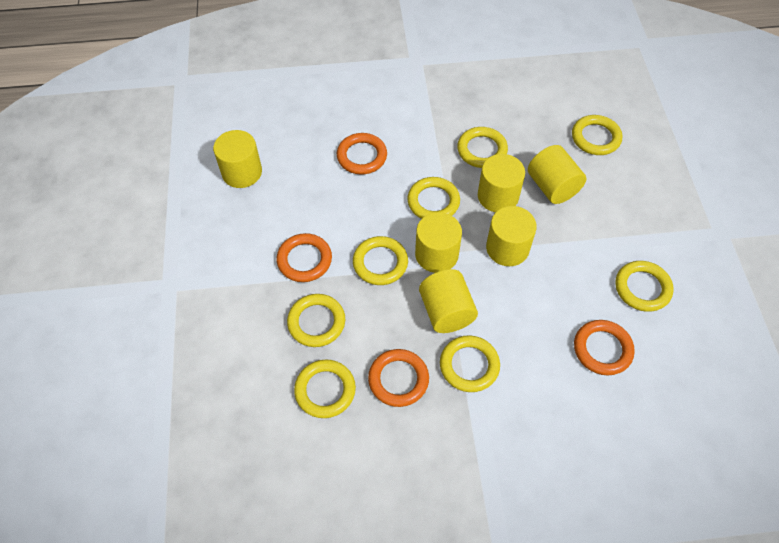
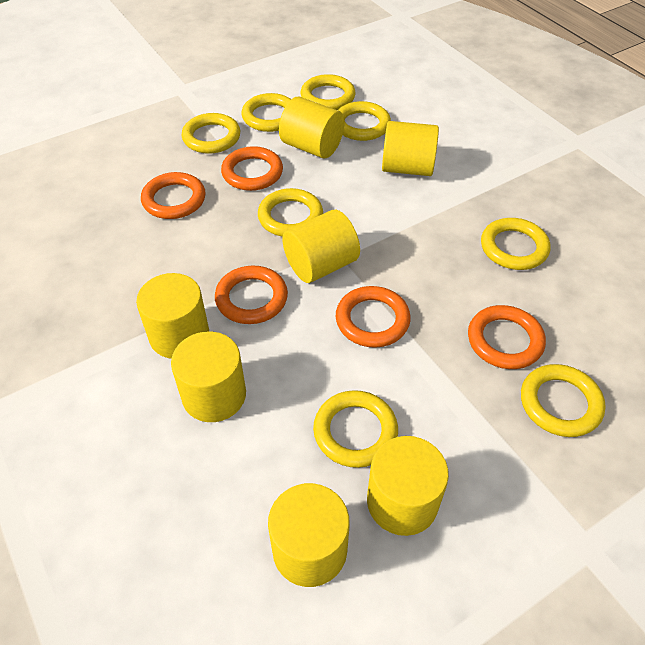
orange ring: [277,233,332,282] [337,133,387,175] [368,349,429,407] [574,320,635,375] = 4 -> [141,172,206,219] [215,265,288,324] [221,146,283,191] [336,286,411,347] [468,305,546,369] = 5
yellow cylinder: [213,130,262,188] [415,212,462,273] [419,269,478,333] [478,154,525,212] [486,206,537,266] [528,145,586,204] = 6 -> [136,273,209,359] [171,331,246,422] [268,483,350,587] [279,96,344,159] [282,210,360,283] [367,436,449,536] [382,121,439,176] = 7

